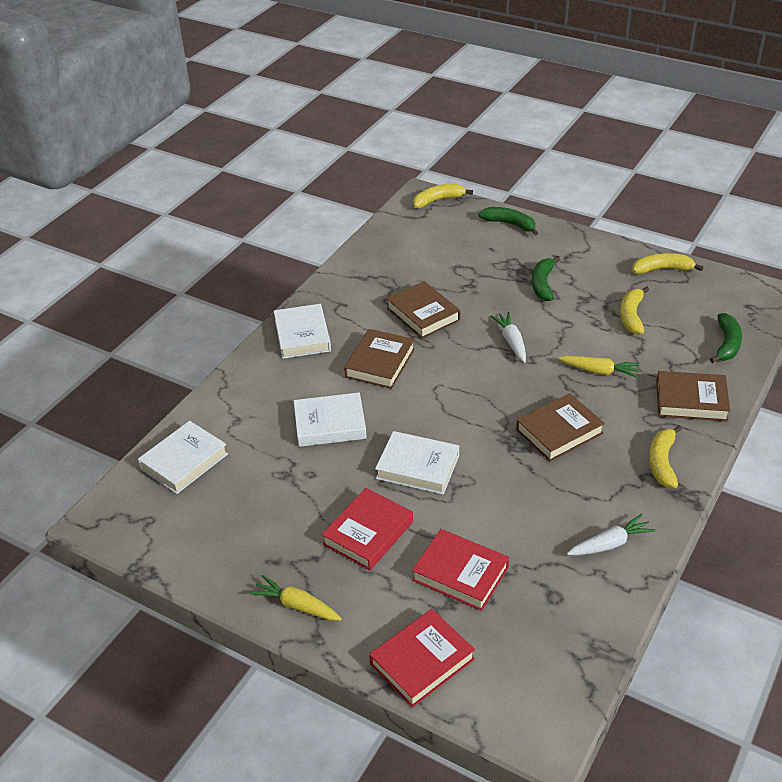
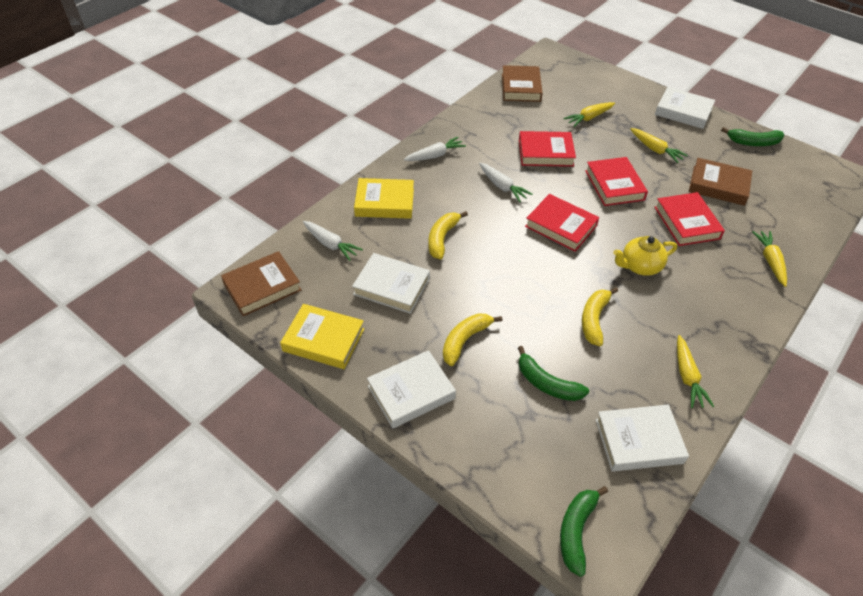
brown book: [344,329,415,389] [386,281,460,339] [516,393,605,461] [656,371,730,421] = 4 -> [221,251,301,316] [502,65,543,102] [689,158,752,206] = 3
red book: [321,488,413,570] [369,609,475,708] [412,529,509,611] = 3 -> [519,131,576,167] [525,194,599,252] [585,157,648,206] [654,192,725,246] = 4
white carrot: [490,312,526,363] [567,514,656,555] = 2 -> [303,221,363,261] [404,137,466,161] [479,163,532,202] = 3
yellow banana: [413,184,473,208] [620,287,649,334] [632,253,704,274] [649,425,682,488] = 4 -> [429,211,468,260] [443,313,502,366] [582,287,618,346] = 3
yellow book: none = 0 -> [280,304,364,369] [354,178,414,219] = 2
yellow carrot: [250,575,342,621] [558,356,640,378] = 2 -> [563,102,615,127] [631,128,688,163] [677,335,714,408] [752,231,787,287] = 4
yellow teapot: none = 0 -> [613,236,677,276] = 1

